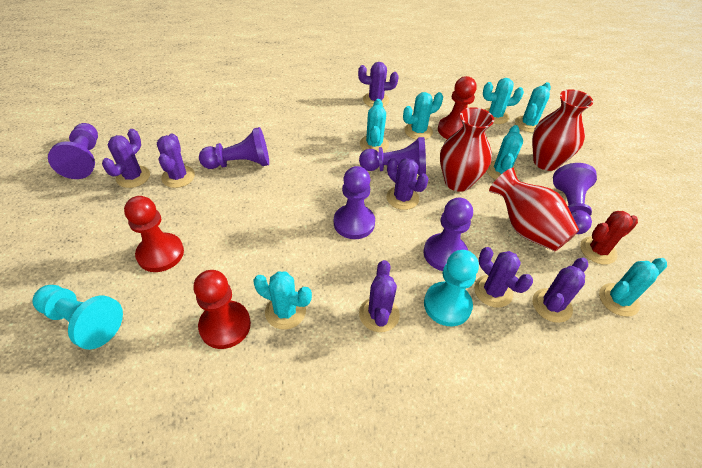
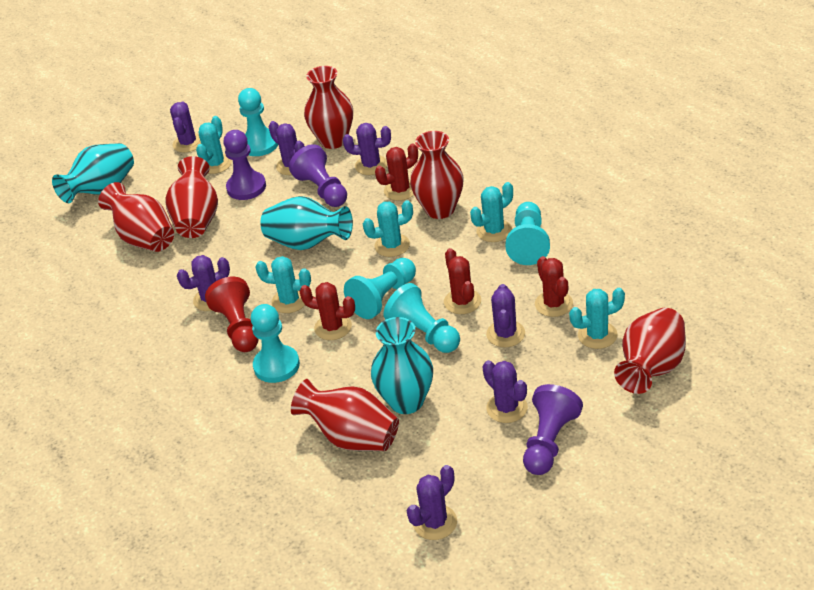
purple pawn: [48,123,98,179] [199,127,269,169] [334,166,375,239] [359,137,426,175] [424,197,473,271] [553,163,597,234] = 6 -> [224,130,266,200] [289,144,347,207] [523,384,583,475] = 3
red cactus: [580,211,638,265] = 1 -> [299,282,355,340] [375,143,418,201] [444,248,481,314] [535,256,573,317] = 4
red pawn: [124,196,184,272] [193,270,251,349] [438,76,477,139] = 3 -> [205,277,258,352] = 1
red vase: [440,107,494,192] [489,168,579,251] [532,89,593,171] = 3 -> [98,182,174,252] [165,156,218,238] [291,379,399,451] [304,66,353,149] [410,131,464,219] [614,308,686,394] = 6
turquoise cactus: [253,271,312,330] [360,99,389,153] [403,92,443,140] [483,78,524,124] [487,125,523,180] [515,82,551,133] [599,258,667,317] = 7 -> [196,116,232,174] [255,256,311,313] [363,200,413,257] [470,182,513,242] [569,288,625,349] = 5
turquoise pawn: [32,285,123,350] [424,250,479,326] = 2 -> [238,88,278,156] [251,304,300,383] [344,258,416,319] [384,283,460,353] [505,202,550,265] = 5
turquoise vase: none = 0 -> [52,143,134,203] [261,196,353,250] [371,317,433,414] = 3

